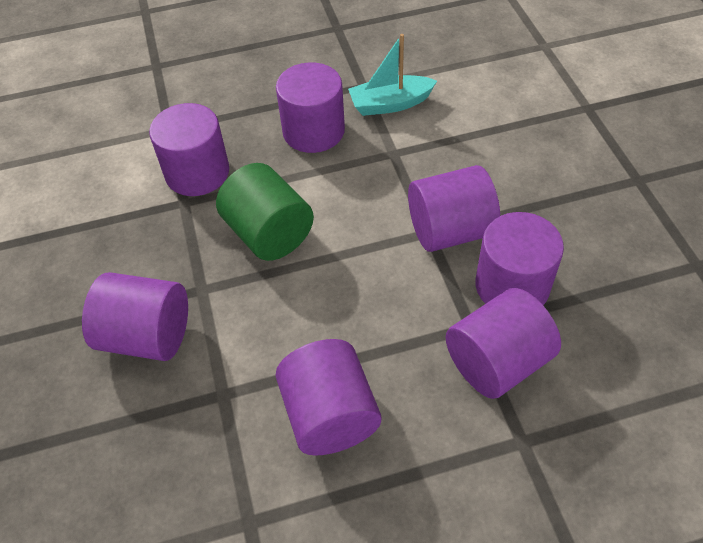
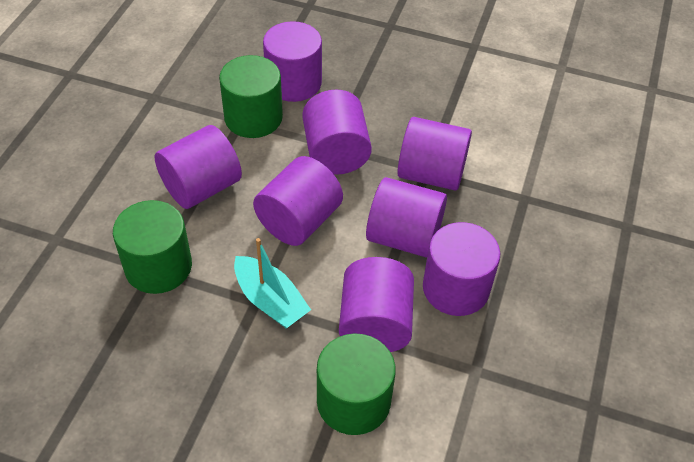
green cylinder: [216,163,314,261] = 1 -> [113,200,192,294] [219,55,283,138] [317,334,396,435] = 3
purple cylinder: [82,272,188,361] [149,103,229,196] [275,339,381,455] [276,62,345,153] [408,165,500,252] [446,288,561,399] [475,212,564,305] = 7 -> [155,125,242,209] [253,156,343,246] [263,21,322,102] [302,90,372,175] [339,257,414,352] [366,177,447,258] [397,117,472,191] [423,222,500,316] = 8

